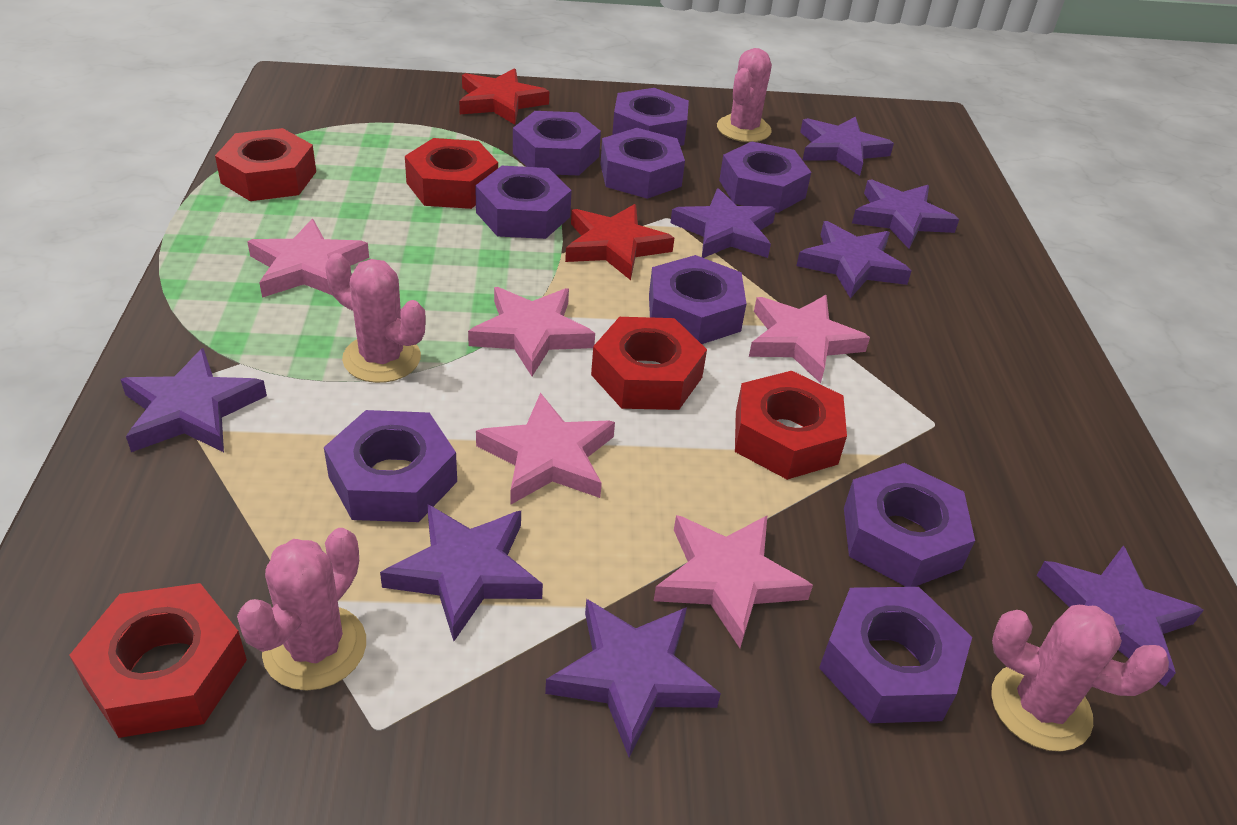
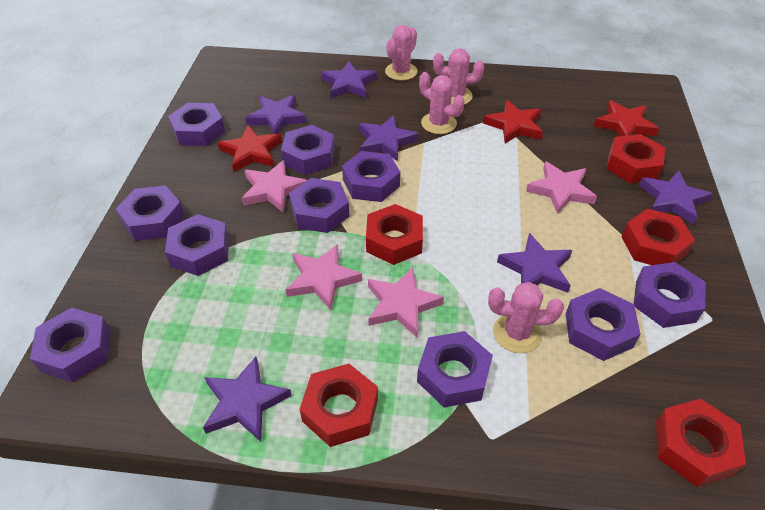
pink star: [247,219,369,298] [468,287,595,376] [476,393,615,504] [654,515,813,648] [749,295,870,383] = 5 -> [242,160,307,213] [285,244,362,310] [368,267,444,337] [526,161,597,214] = 4
purple nut: [324,410,457,522] [475,166,572,239] [513,111,601,175] [600,128,685,199] [612,88,689,146] [649,255,747,344] [719,141,811,213] [819,587,972,723] [844,463,975,587] = 9 -> [30,307,111,382] [116,186,185,241] [165,214,229,276] [168,103,225,146] [281,125,335,175] [289,178,350,233] [342,151,400,202] [417,331,493,408] [566,288,641,361] [634,262,706,328] = 10
purple star: [120,348,267,452] [380,504,543,641] [545,599,721,757] [670,188,776,258] [796,221,911,299] [800,116,894,176] [852,180,959,249] [1036,546,1204,687] = 8 -> [203,357,292,442] [245,95,307,134] [321,61,377,98] [359,115,419,161] [497,233,572,293] [639,171,713,225] = 6
red star: [459,68,549,125] [565,204,674,280] = 2 -> [218,125,282,172] [483,100,543,144] [594,100,659,137] = 3

